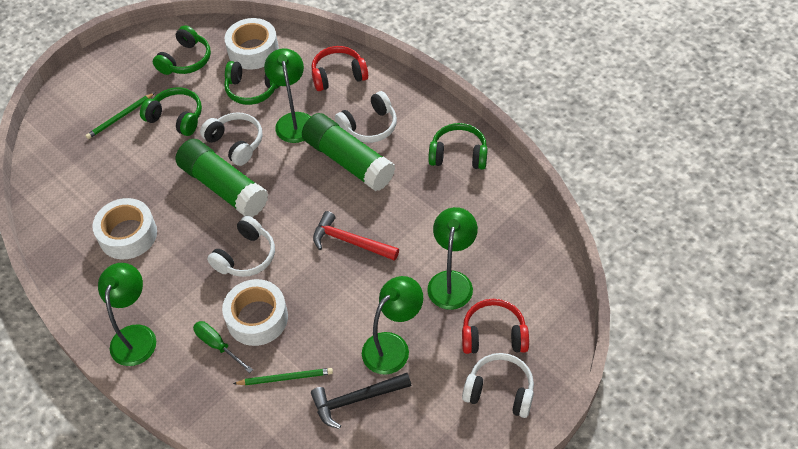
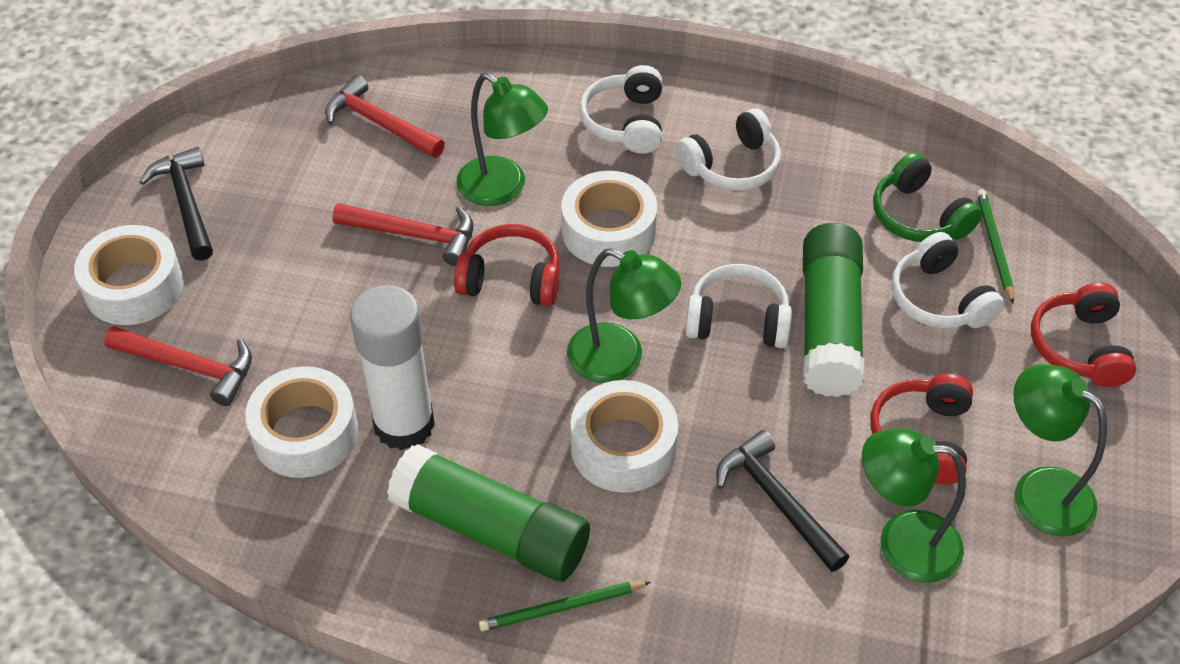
black hammer: [311,373,411,429] = 1 -> [139,147,213,261] [716,430,849,572] = 2
green headphones: [140,88,202,136] [153,25,211,75] [224,61,279,105] [428,123,488,169] = 4 -> [873,152,982,242] = 1
green screwdriver: [193,321,253,373] = 1 -> none = 0
red hammer: [313,211,399,261] = 1 -> [104,326,252,406] [325,75,445,158] [333,203,474,266] = 3
red headphones: [311,46,368,91] [462,299,529,354] = 2 -> [454,224,559,306] [870,374,973,485] [1031,282,1136,387] = 3
white glue stick: none = 0 -> [350,285,435,451] = 1
white tape: [92,198,157,259] [222,279,288,346] [225,18,279,69] = 3 -> [74,225,184,325] [245,366,358,478] [561,171,657,267] [570,380,678,493] = 4

